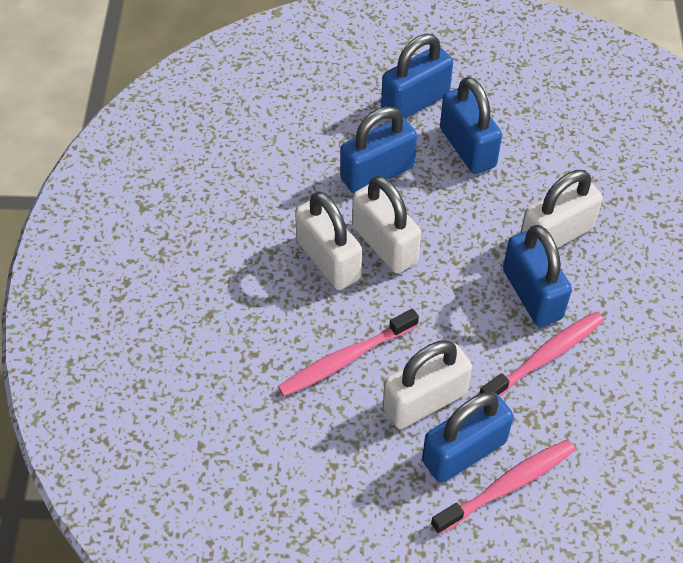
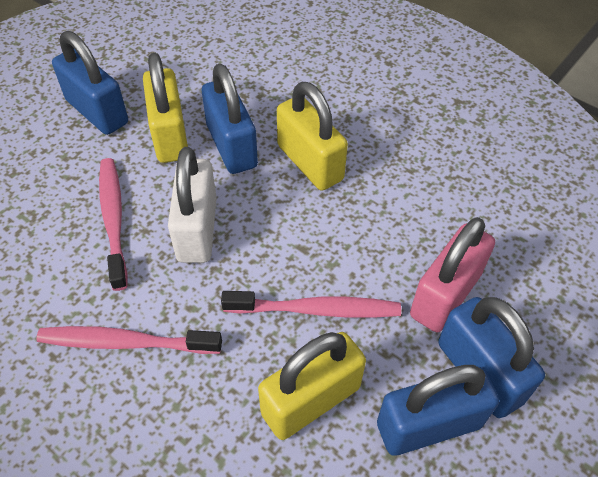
blue padlock: [340,106,417,194] [381,34,453,119] [422,392,514,483] [440,77,502,174] [503,225,572,327] = 5 -> [52,31,128,135] [202,64,258,174] [377,365,499,456] [438,297,545,418] = 4
pink padlock: none = 0 -> [410,217,495,332] = 1
white padlock: [295,191,362,290] [352,176,421,274] [383,340,472,429] [520,170,603,248] = 4 -> [168,147,217,263] = 1
yellow padlock: none = 0 -> [143,53,188,163] [258,332,366,440] [277,82,348,191] = 3

